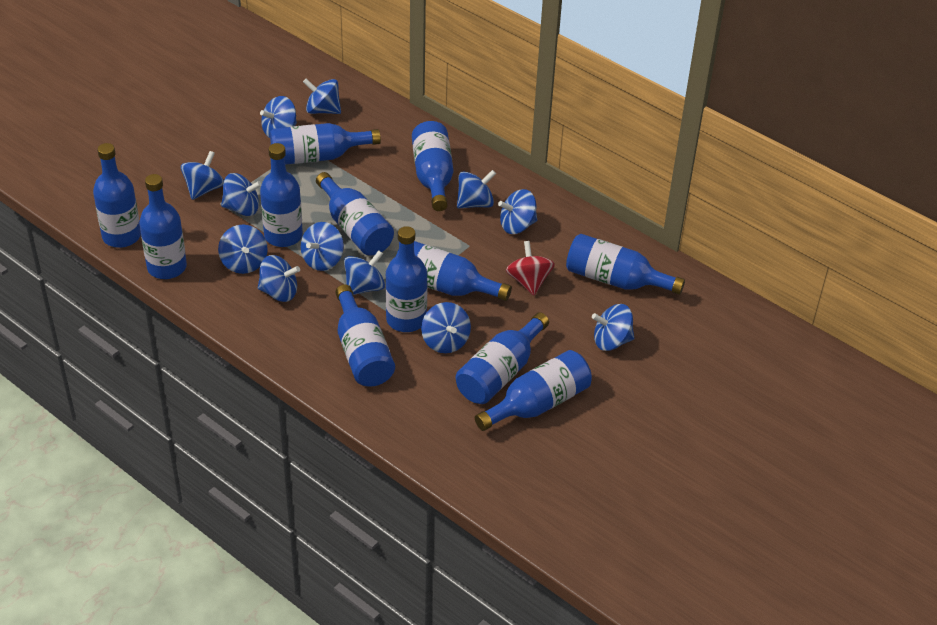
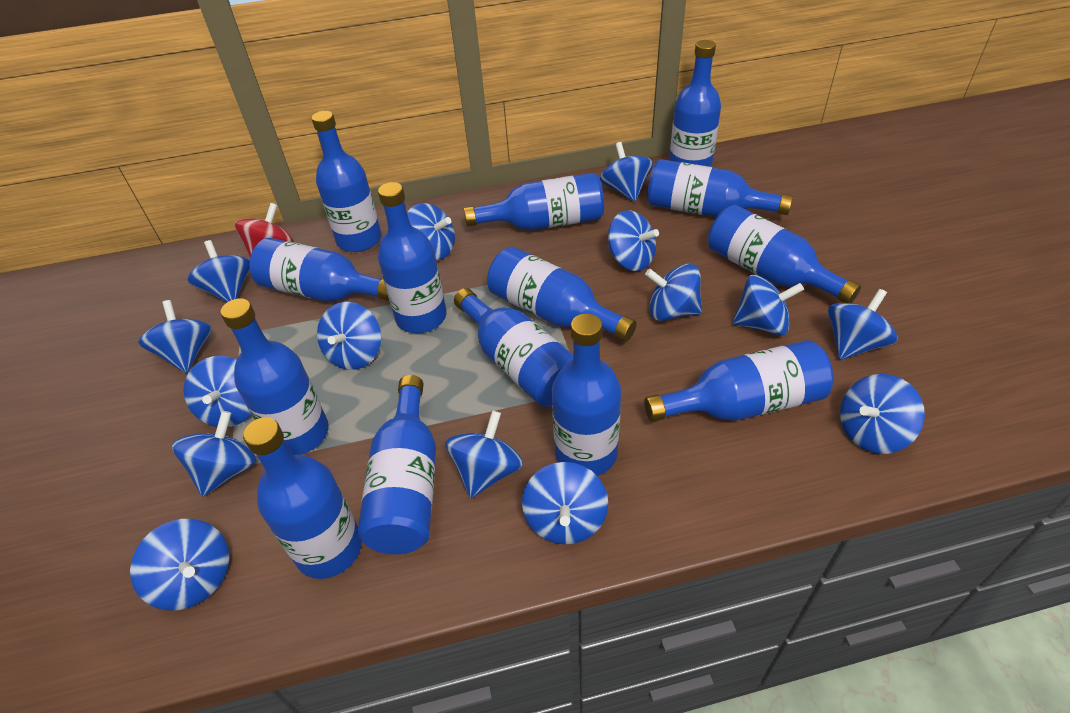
blue bottle: [93,143,141,248] [139,174,187,279] [260,143,303,247] [270,123,381,165] [316,172,394,255] [335,284,395,387] [385,226,428,332] [396,241,512,301] [412,121,454,211] [456,312,549,404] [475,350,592,431] [566,234,685,295] = 12 -> [220,298,329,455] [243,417,362,579] [249,238,389,302] [312,111,381,252] [357,375,436,554] [378,182,447,333] [454,288,573,407] [464,173,604,231] [487,247,637,341] [552,314,621,476] [644,340,834,422] [647,159,793,217] [669,40,721,167] [708,205,861,303] = 14
blue spinning top: [181,151,224,200] [218,224,268,274] [221,173,262,216] [258,255,300,302] [260,96,297,138] [301,222,344,271] [303,79,341,114] [344,250,385,295] [421,302,471,353] [457,170,496,208] [498,189,537,234] [592,304,634,351] = 12 -> [130,519,229,611] [138,300,212,373] [172,411,256,497] [183,356,251,427] [187,240,250,302] [317,302,381,370] [407,203,455,260] [445,410,523,498] [522,462,608,545] [600,142,653,202] [608,210,659,271] [645,264,702,321] [732,275,804,336] [828,289,898,360] [840,374,925,454] = 15

